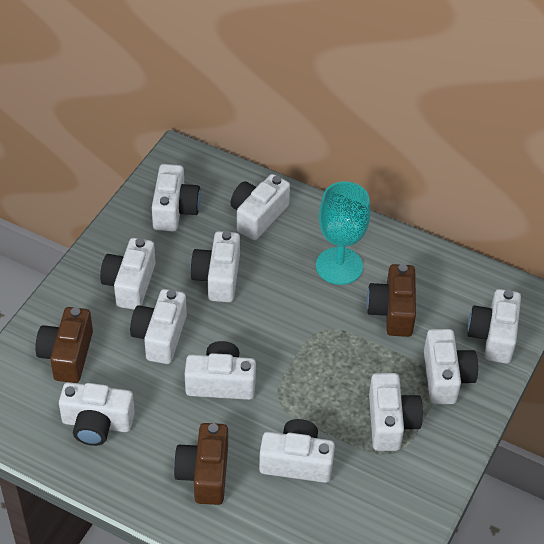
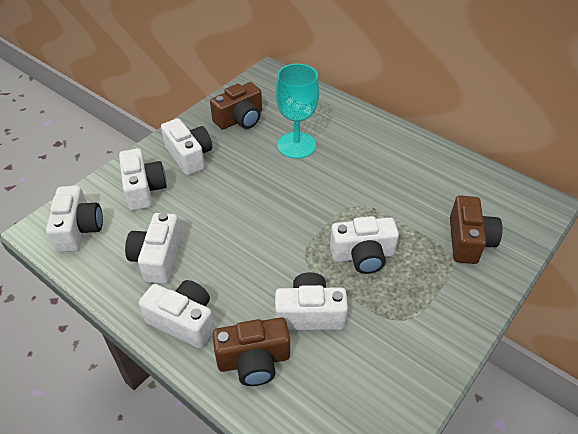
white camera: [59,382,135,446] [100,238,156,310] [130,289,187,364] [152,164,201,231] [185,341,256,400] [190,231,240,302] [231,174,290,240] [259,419,335,483] [369,373,423,451] [424,329,478,404] [468,289,521,364] = 11 -> [46,186,103,252] [119,148,167,211] [125,212,182,284] [139,280,215,349] [161,119,212,176] [275,272,348,330] [330,216,399,274] = 7

